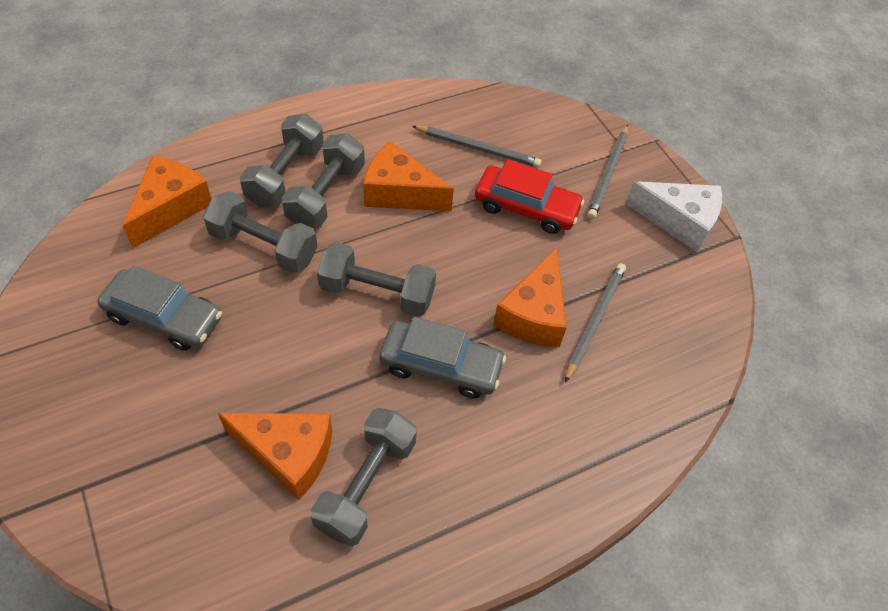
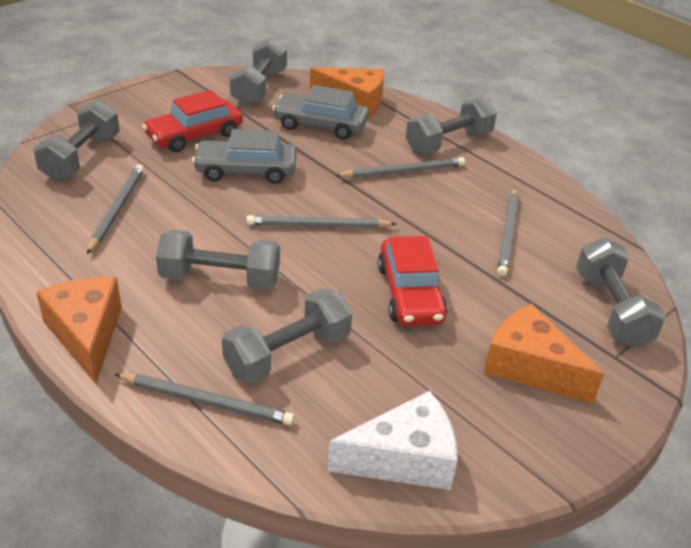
grey dumbbell: [203,191,318,273] [240,114,324,207] [282,133,365,228] [311,408,417,546] [317,242,436,317] = 5 -> [34,99,120,181] [156,230,280,290] [222,288,352,384] [229,38,287,106] [406,97,497,154] [576,237,666,348] = 6
grey pencil: [412,126,542,167] [565,263,626,383] [587,124,628,219] = 3 -> [87,164,144,254] [114,373,295,425] [246,215,396,228] [335,157,465,178] [497,187,518,276] = 5
orange cheese: [122,156,211,248] [218,413,332,500] [363,141,454,211] [493,247,567,347] = 4 -> [36,277,122,384] [310,67,384,119] [484,304,604,403] = 3
red car: [475,159,584,234] = 1 -> [142,90,243,152] [378,236,448,326] = 2

